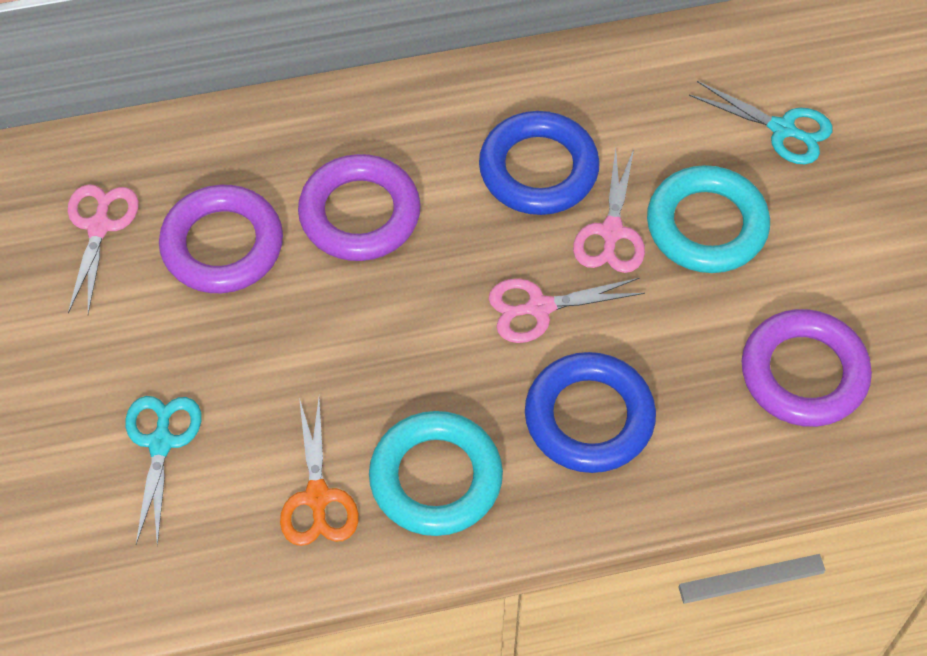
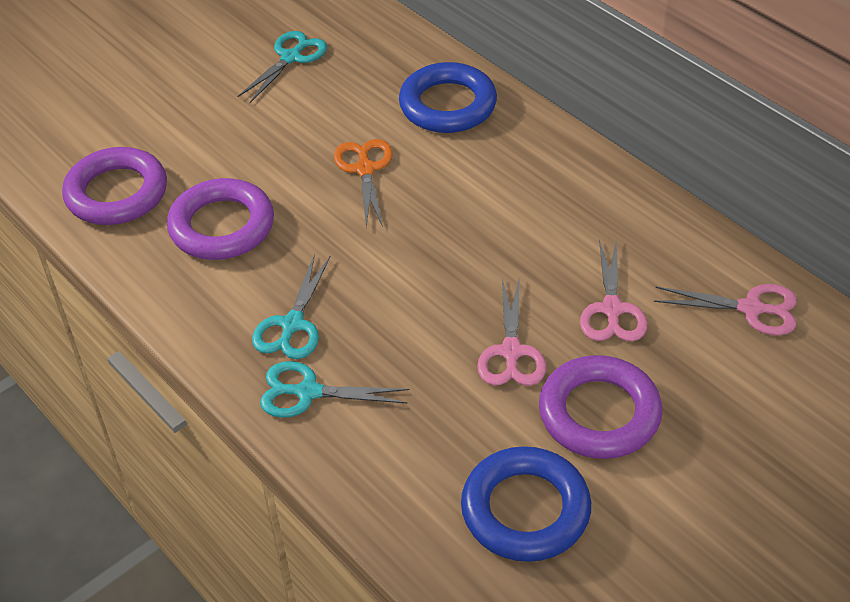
turquoise ring: [369,411,503,536] [647,165,770,273] = 2 -> none = 0
turquoise scissors: [125,396,201,547] [689,81,833,164] = 2 -> [237,31,327,103] [252,254,331,359] [260,361,409,418] = 3

